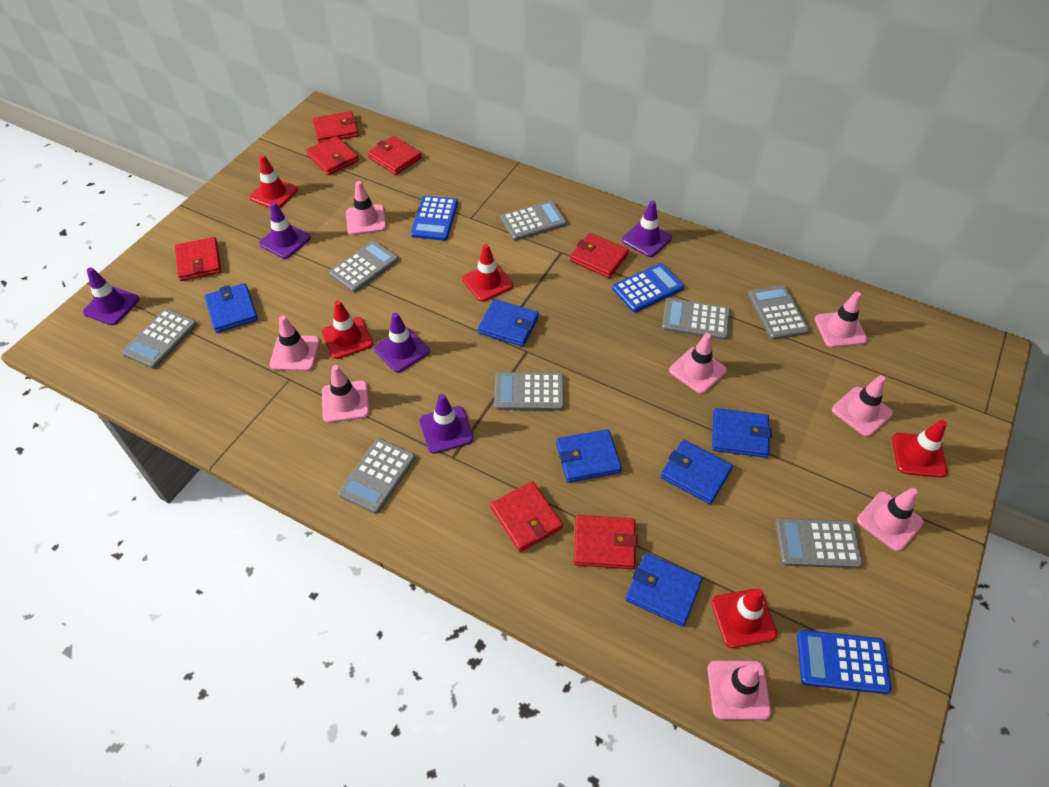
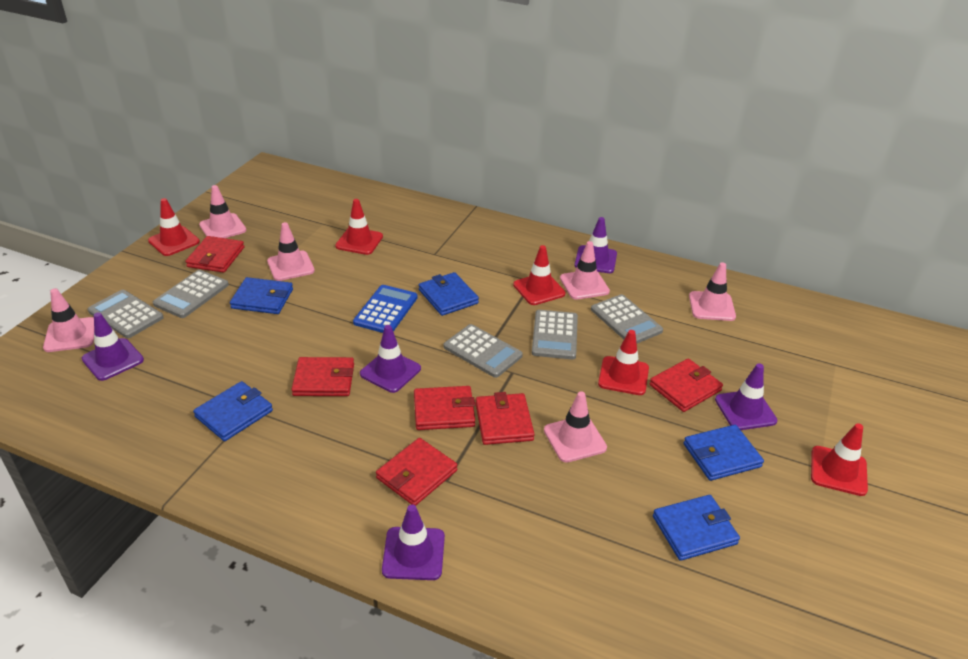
blue calculator: [411,196,458,241] [612,263,684,312] [797,630,892,694] = 3 -> [353,285,418,333] = 1
blue wallet: [204,283,258,333] [478,299,539,347] [556,429,622,483] [625,553,703,627] [660,440,733,504] [712,408,772,458] = 6 -> [193,381,273,441] [230,277,293,314] [419,272,479,316] [653,495,740,561] [683,425,764,481] = 5
grey calculator: [122,309,197,369] [329,240,399,292] [338,438,416,514] [494,372,564,411] [500,200,567,241] [662,298,730,340] [748,285,810,340] [775,518,863,568] = 8 -> [87,290,164,338] [153,270,229,318] [443,324,523,378] [532,310,578,360] [591,294,663,343] = 5
pink traffic cone: [270,316,320,371] [322,365,369,423] [346,181,386,235] [669,333,727,394] [707,660,771,720] [815,292,868,348] [832,375,893,437] [857,488,924,551] = 8 -> [43,288,94,352] [199,185,246,238] [267,222,315,281] [544,391,607,463] [560,241,610,300] [689,262,736,321] = 6
red wallet: [175,237,221,281] [306,136,359,175] [313,111,359,143] [367,136,422,175] [490,481,563,552] [570,233,629,278] [574,515,637,569] = 7 -> [185,236,244,273] [291,357,354,396] [376,438,458,506] [414,386,475,430] [475,392,535,445] [649,358,723,412] = 6

